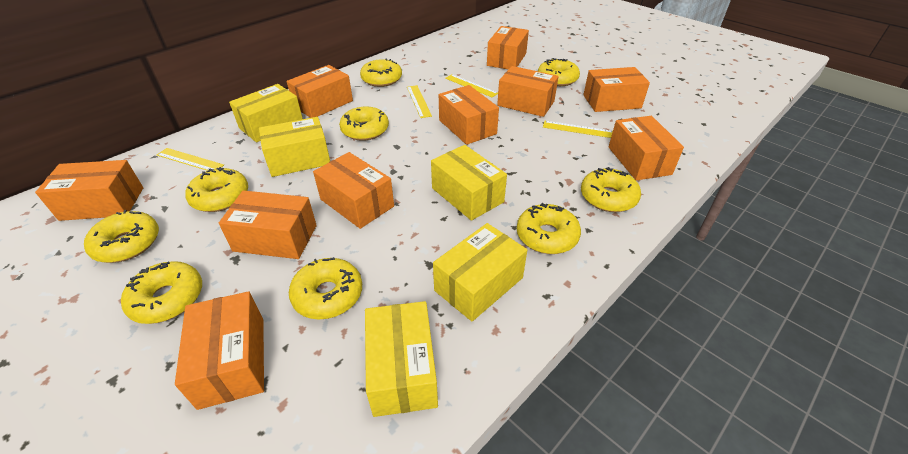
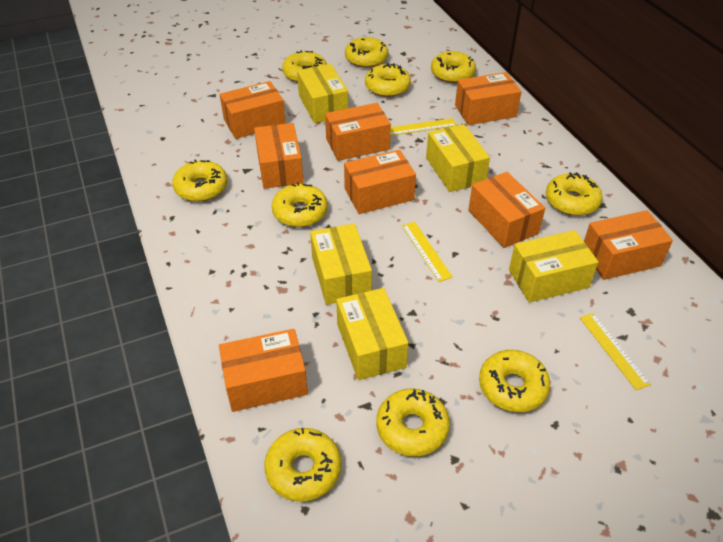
orange box: [35,160,143,221] [175,291,264,410] [219,190,317,259] [287,65,353,118] [313,152,394,229] [439,85,499,145] [487,26,529,70] [497,66,559,117] [583,67,650,112] [609,116,684,181] = 10 -> [219,329,308,412] [220,81,286,139] [254,123,304,189] [325,103,391,161] [344,150,416,214] [455,72,522,125] [468,172,545,248] [584,210,673,280] = 8
yellow donut: [84,210,159,263] [121,261,202,324] [185,167,248,212] [289,257,362,319] [339,106,389,141] [360,59,402,87] [517,203,581,254] [538,58,580,86] [581,167,641,212] = 9 -> [172,159,227,202] [264,428,341,502] [272,182,328,227] [282,50,327,83] [345,37,389,68] [365,63,411,97] [376,388,450,456] [431,51,476,83] [479,350,550,412] [546,172,603,216] = 10
yellow ruler: [157,148,224,171] [407,85,432,118] [445,74,498,97] [543,121,613,138] = 4 -> [390,118,457,136] [402,222,453,282] [580,313,651,390] = 3

